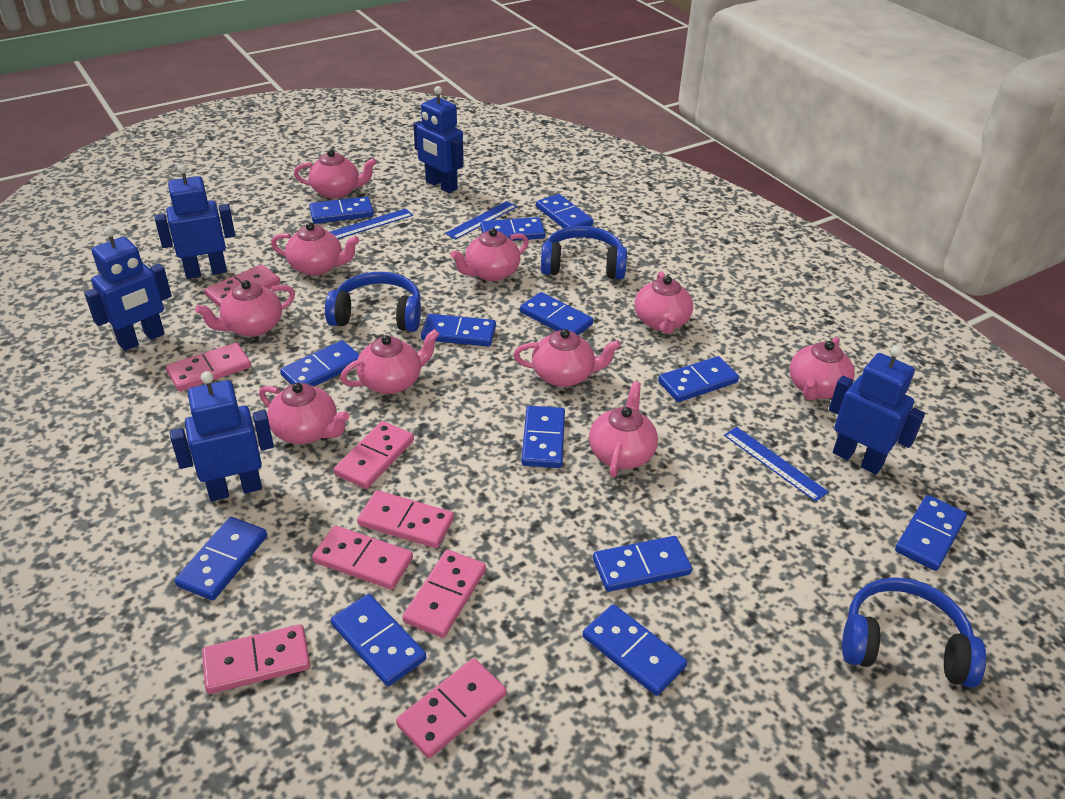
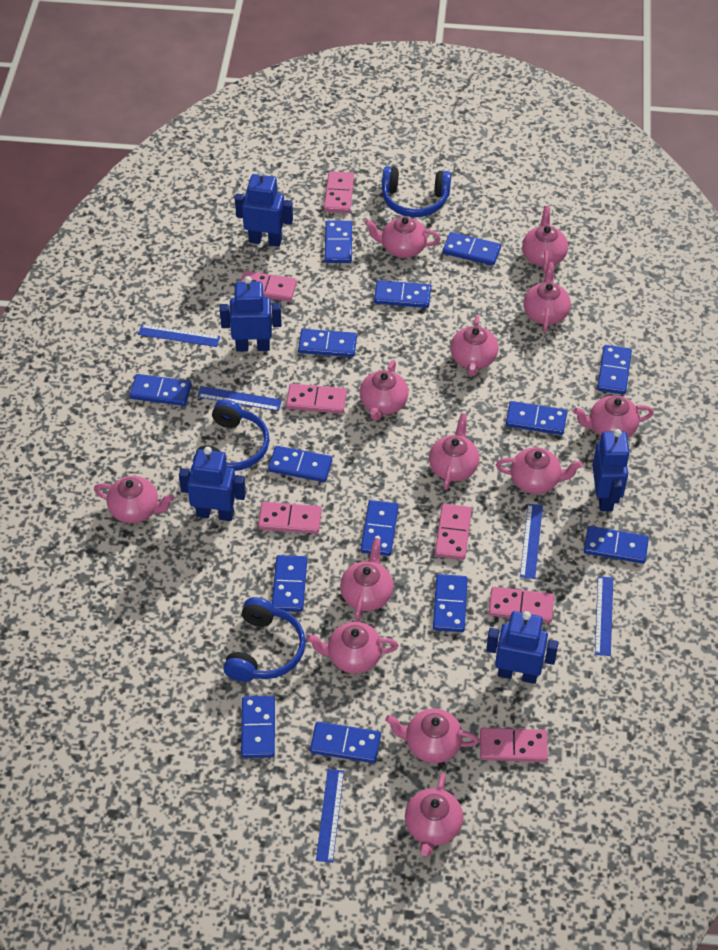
blue domino: [175,517,267,601] [280,340,360,386] [309,196,374,224] [331,594,426,686] [421,314,496,347] [480,217,545,241] [520,292,593,335] [521,406,565,468] [536,194,594,228] [582,604,687,696] [593,536,692,592] [658,356,739,402] [895,495,967,571] = 13 -> [129,374,192,406] [241,696,275,758] [268,446,332,482] [272,555,307,612] [298,329,357,357] [310,722,381,763] [325,221,352,263] [361,500,399,556] [374,280,431,308] [433,574,468,632] [443,232,501,266] [506,401,567,435] [584,526,649,564] [597,345,632,395] = 14
blue ruler: [330,209,413,239] [445,201,517,240] [724,427,829,502] = 3 -> [138,324,220,347] [197,386,282,411] [316,769,344,863] [520,504,543,579] [595,576,613,656] = 5
pink domino: [166,343,251,391] [202,624,310,694] [204,264,280,307] [312,526,413,590] [334,421,414,489] [357,490,454,548] [396,658,506,758] [402,550,486,638] = 8 -> [241,271,297,301] [258,502,322,534] [286,384,347,414] [324,171,354,213] [435,504,472,560] [480,728,548,762] [489,587,554,623] = 7
pink teapot: [195,280,295,337] [259,383,349,444] [271,222,359,276] [294,149,377,199] [340,329,439,394] [451,228,529,281] [513,329,621,387] [589,381,658,478] [635,271,693,334] [790,337,855,401] = 10 -> [94,476,174,523] [306,622,399,674] [340,538,394,621] [359,360,409,421] [365,217,441,258] [385,708,479,763] [405,773,463,857] [429,413,479,490] [450,315,498,376] [496,447,583,494] [522,206,568,274] [524,262,571,332] [573,395,654,438] = 13

